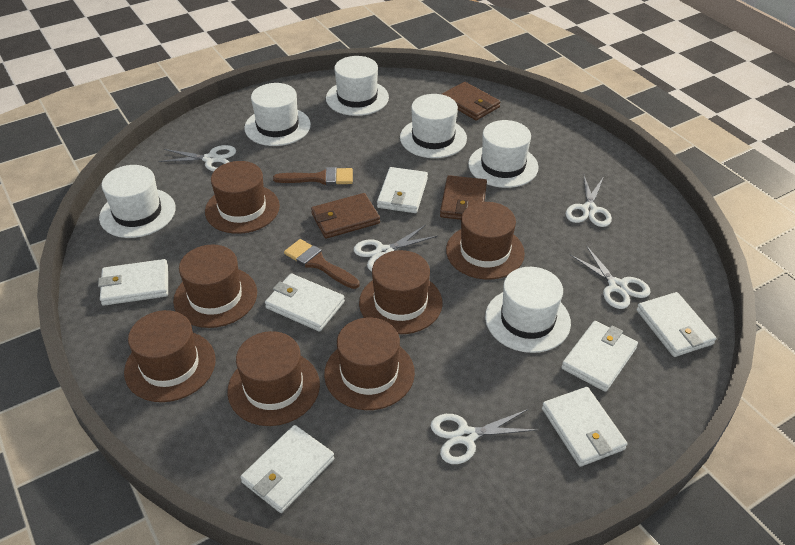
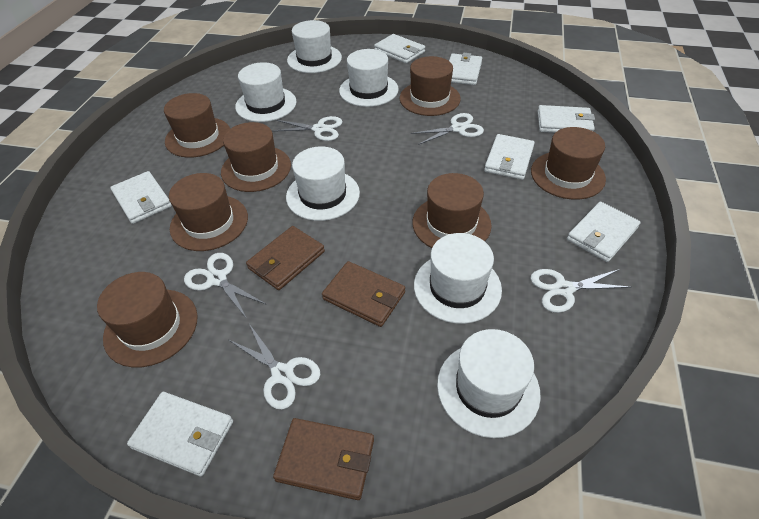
brown brush: [273,167,353,185] [284,239,360,289] = 2 -> none = 0

